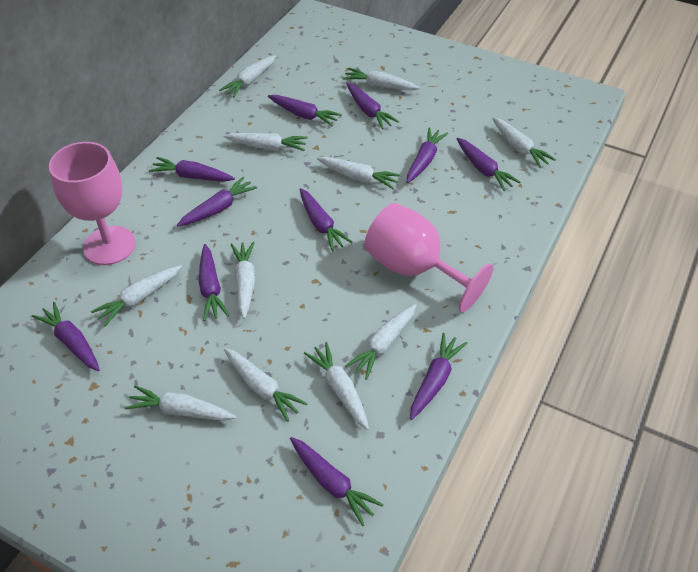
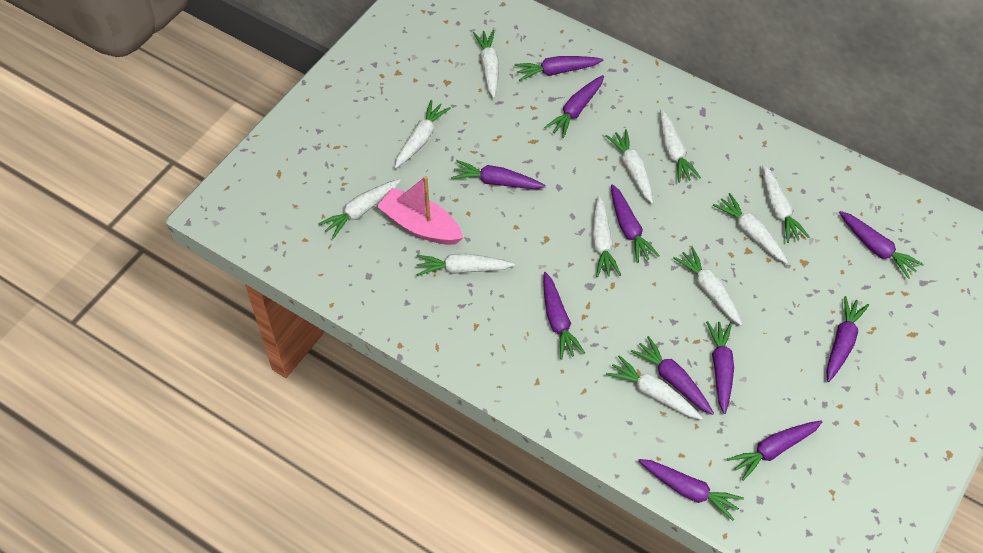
pink boat: none = 0 -> [376,176,463,245] = 1
pink goblet: [49,142,135,265] [364,203,494,312] = 2 -> none = 0

